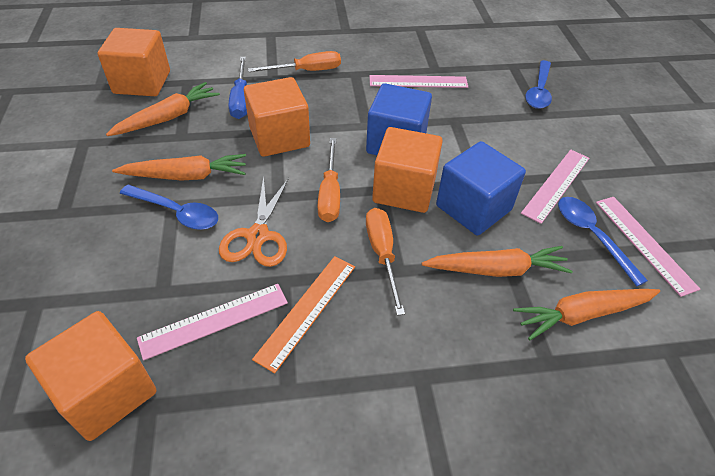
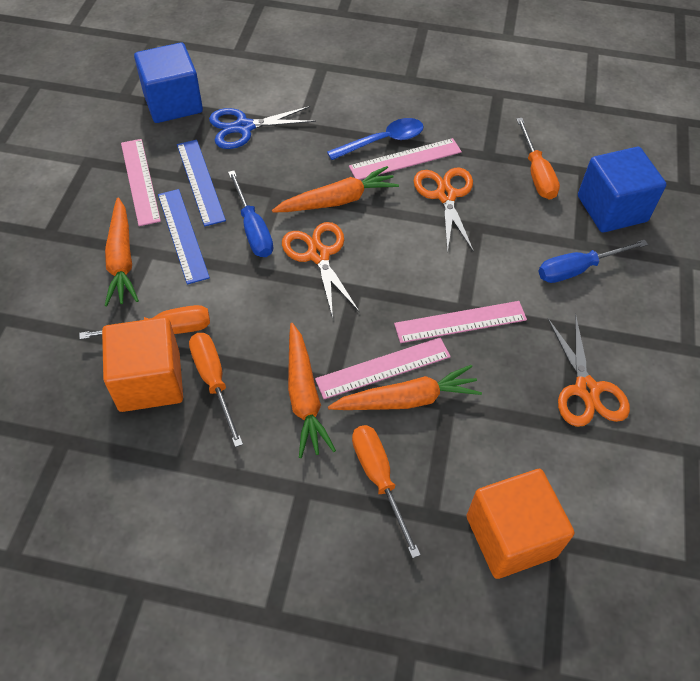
blue ruler: none = 0 -> [158,189,210,284] [177,140,226,226] = 2
blue scissors: none = 0 -> [209,106,316,149] = 1
blue screwdriver: [229,57,247,119] = 1 -> [228,170,273,257] [538,240,648,283] = 2
blue spoon: [120,185,218,230] [525,60,552,109] [558,197,648,286] = 3 -> [327,118,424,160] = 1
orange cube: [25,311,156,441] [98,28,170,96] [244,77,310,157] [372,127,443,213] = 4 -> [102,317,183,412] [466,469,574,579] = 2
orange ruler: [252,256,355,373] = 1 -> none = 0
orange scissors: [219,176,289,267] = 1 -> [282,222,360,318] [414,168,474,253] [548,314,630,427] = 3
orange screwdriver: [248,51,341,72] [318,138,340,222] [366,208,405,316] = 3 -> [79,305,210,340] [189,333,243,447] [352,425,421,558] [516,118,560,200] = 4

